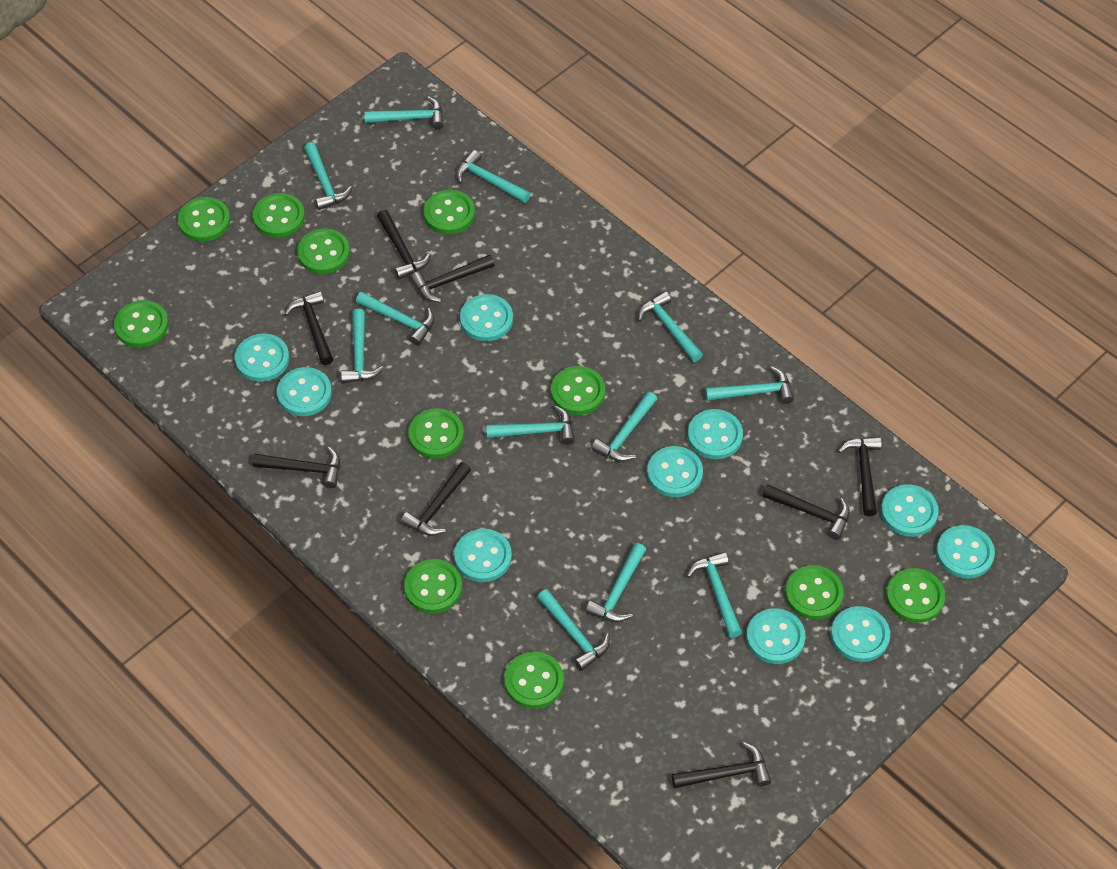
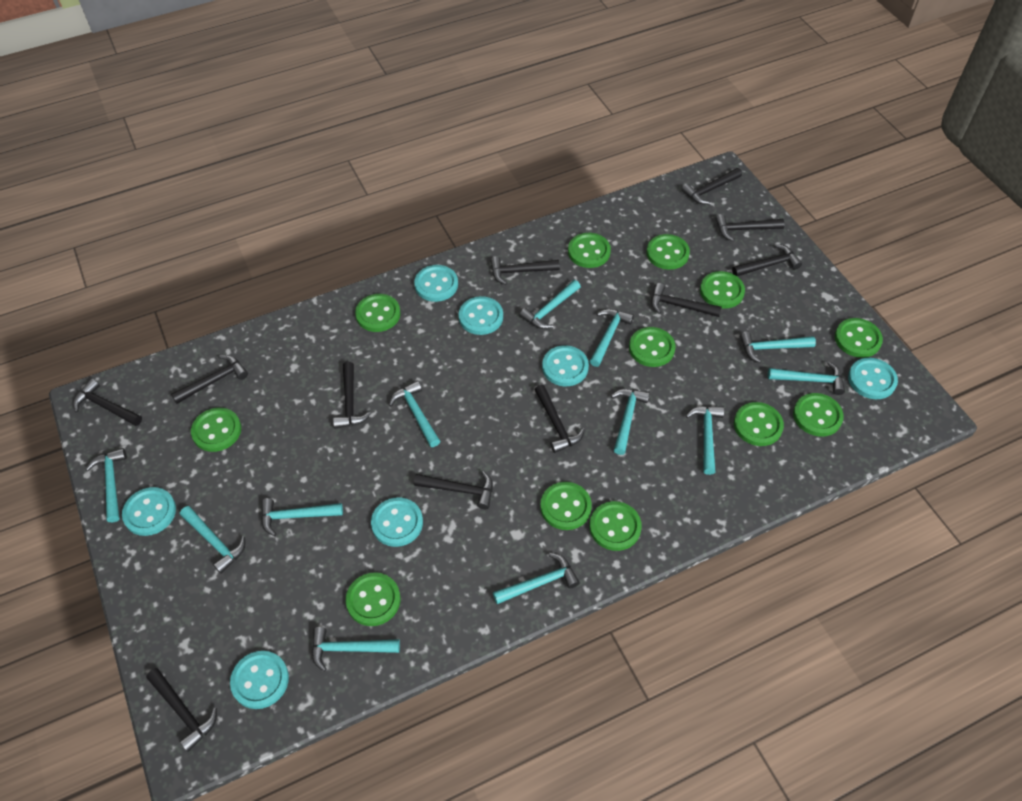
black hammer: [252,447,340,488] [285,291,333,365] [377,210,431,279] [401,462,471,536] [410,255,495,303] [672,742,771,788] [763,484,850,540] [838,437,882,516] = 8 -> [73,379,142,426] [146,668,217,752] [171,355,248,404] [333,362,371,429] [414,471,493,509] [490,256,560,285] [535,385,584,453] [651,283,722,317] [682,168,742,204] [715,214,784,241] [732,244,802,276] = 11
green button: [114,300,169,348] [178,197,230,242] [253,193,305,238] [297,229,350,274] [404,559,462,614] [408,408,464,459] [423,190,475,234] [505,652,564,709] [551,366,605,415] [785,565,844,620] [886,568,945,623] = 11 -> [191,408,241,452] [346,572,400,626] [355,294,401,332] [540,482,592,530] [568,233,611,268] [589,501,642,551] [629,327,675,367] [646,234,690,270] [700,271,745,309] [734,402,784,446] [793,393,844,437] [835,318,883,358] = 12
turquoise button: [235,334,289,382] [277,367,332,416] [454,529,512,582] [460,294,513,341] [647,446,703,497] [688,409,743,459] [746,608,806,664] [831,606,890,662] [881,484,939,537] [936,525,995,579] = 10 -> [122,487,176,536] [230,651,289,709] [371,497,423,547] [414,265,458,302] [459,296,503,335] [542,345,589,386] [848,358,898,399] = 7

